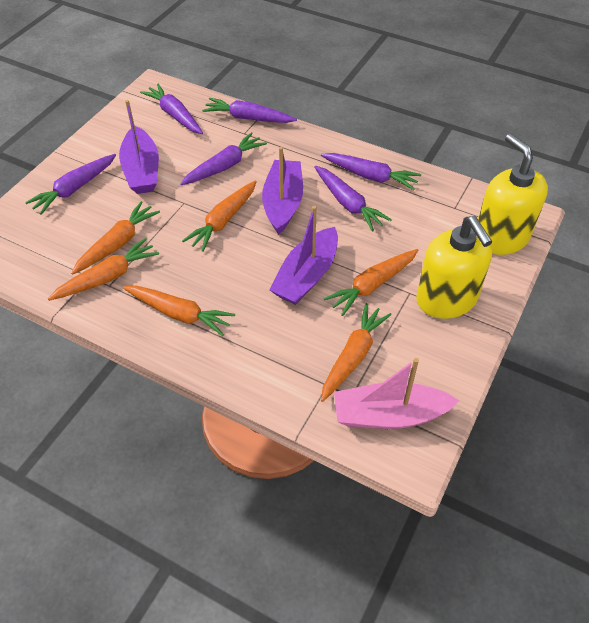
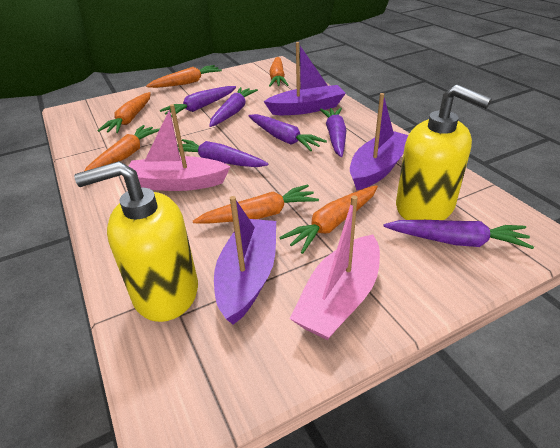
pink boat: [334,358,459,429] = 1 -> [129,104,230,191] [290,196,380,340] = 2

